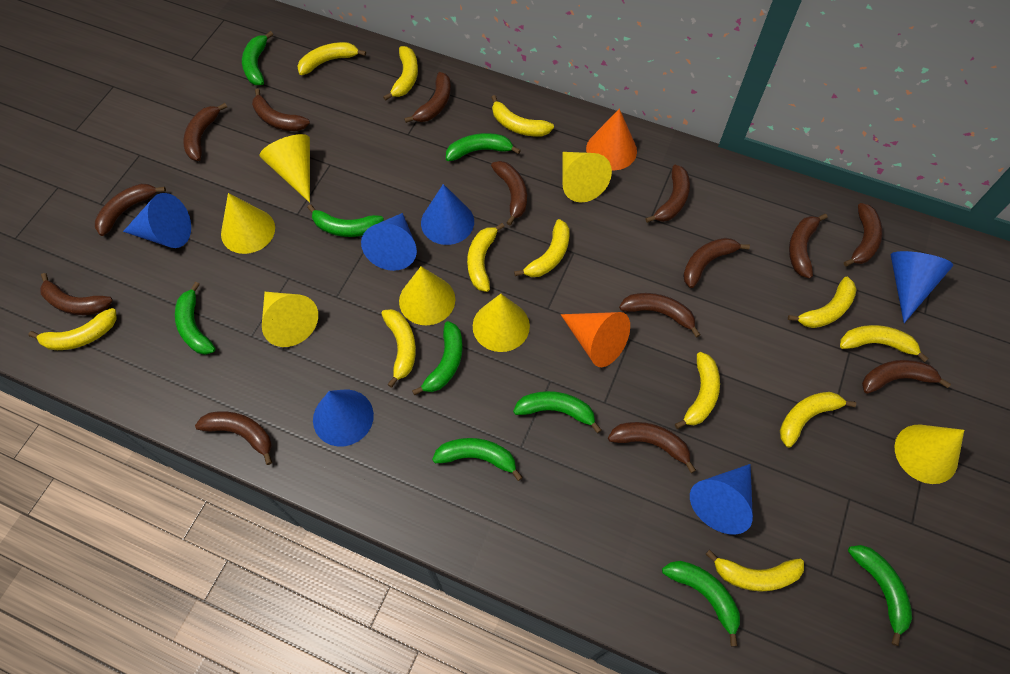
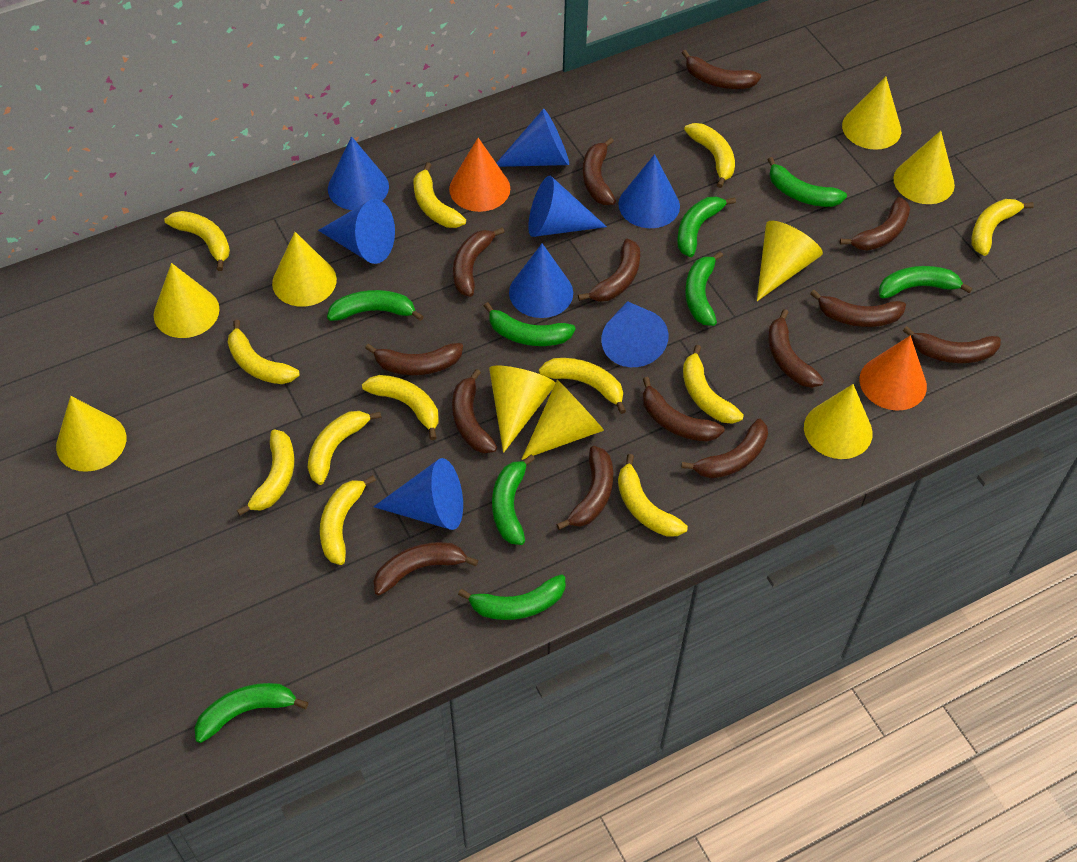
blue cone: [123,193,191,248] [313,390,374,447] [361,213,417,271] [421,184,474,245] [690,464,753,535] [891,251,953,323] = 6 -> [318,199,395,264] [328,136,389,210] [373,458,463,530] [497,109,569,167] [509,243,573,318] [528,176,607,237] [601,301,669,367] [618,154,680,228] = 8
yellow cone: [221,193,275,254] [259,134,310,203] [262,292,318,347] [399,266,455,325] [473,294,530,352] [562,152,612,202] [895,425,964,484] = 7 -> [56,396,126,472] [154,263,219,338] [272,232,337,307] [489,366,555,453] [521,380,604,460] [757,221,823,301] [804,384,873,459] [842,77,901,150] [893,131,955,204] = 9

